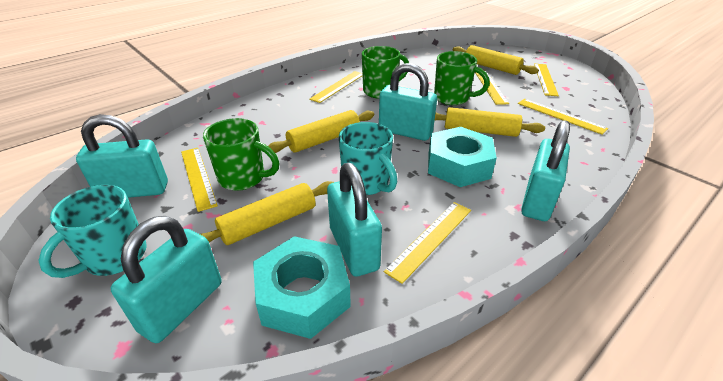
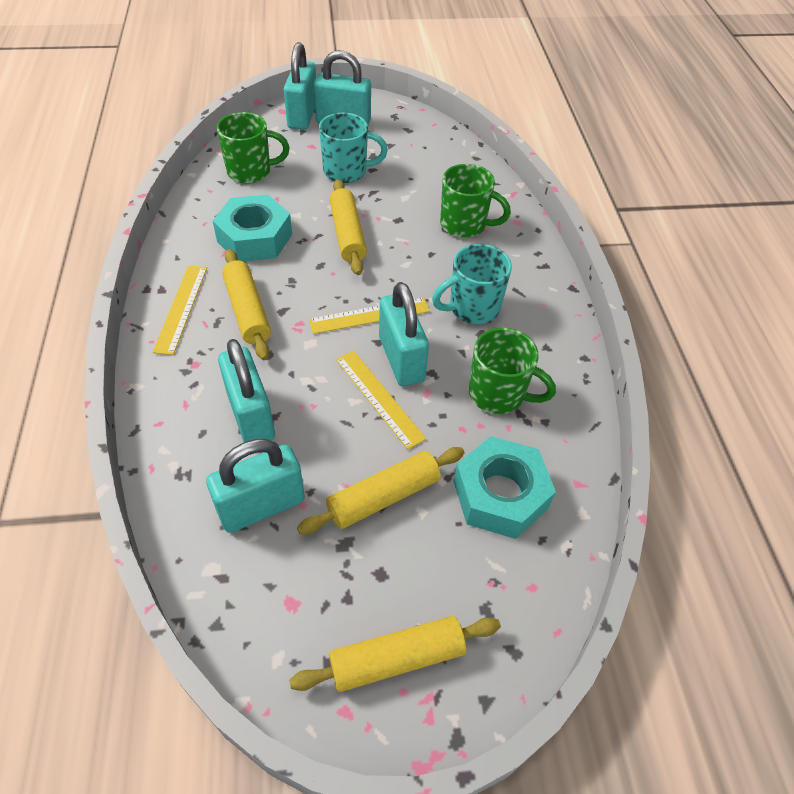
yellow ruler: [181,148,218,212] [309,71,363,103] [384,202,471,284] [475,70,509,105] [518,99,608,135] [534,64,559,96] = 6 -> [153,265,207,355] [309,297,430,334] [336,351,426,449] = 3

